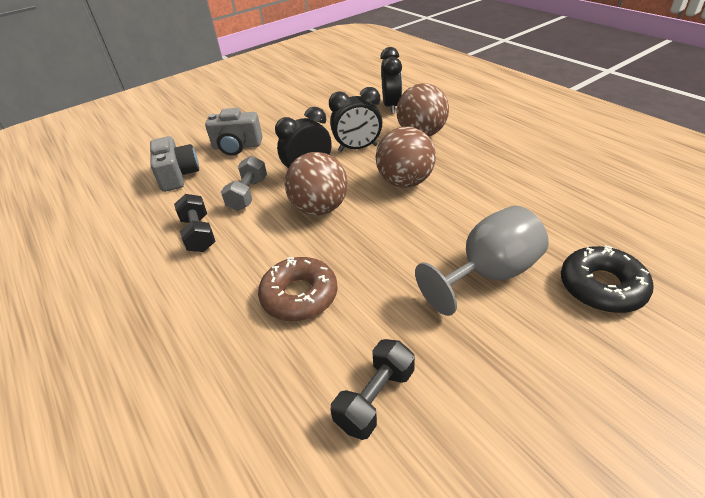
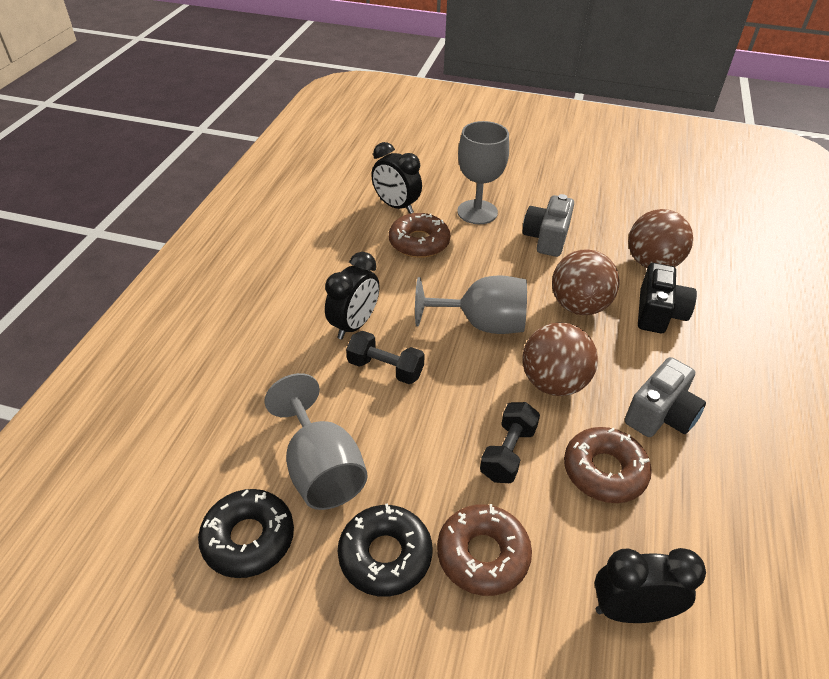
black camera: none = 0 -> [638,263,697,333] = 1
black donut: [561,245,654,313] = 1 -> [198,489,294,578] [338,503,432,597] = 2
brown donut: [258,257,338,321] = 1 -> [389,213,450,258] [437,504,532,596] [564,427,652,503] = 3
grey dumbbell: [221,156,267,211] = 1 -> none = 0
grey goblet: [415,206,549,316] = 1 -> [264,373,368,510] [415,275,527,334] [457,121,509,224] = 3

